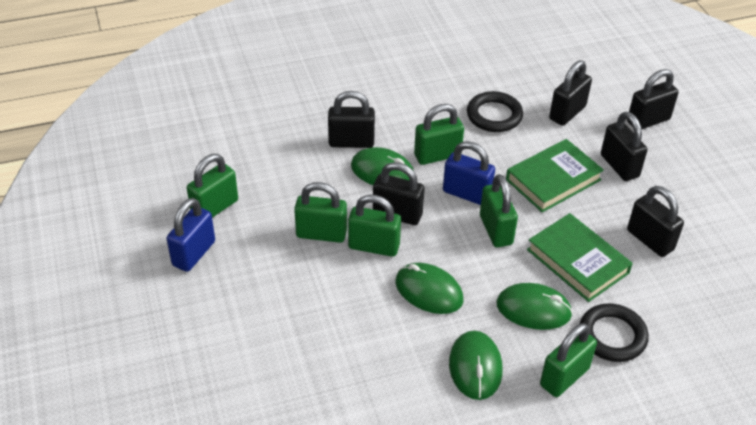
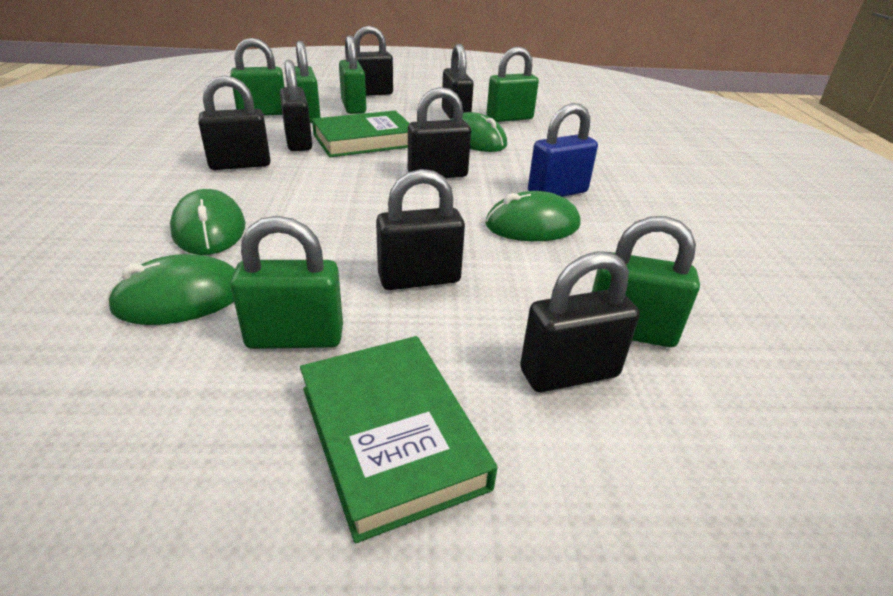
black padlock: [328,91,375,148] [373,162,425,225] [549,60,592,126] [601,112,647,181] [627,69,679,129] [627,186,684,257] = 6 -> [198,76,271,170] [280,60,312,151] [354,26,393,96] [376,169,465,290] [408,87,471,178] [442,44,474,120] [520,251,640,392] = 7
black ring: [467,91,523,132] [580,303,649,362] = 2 -> none = 0
blue padlock: [166,198,215,272] [443,141,495,205] = 2 -> [528,103,598,197] = 1

